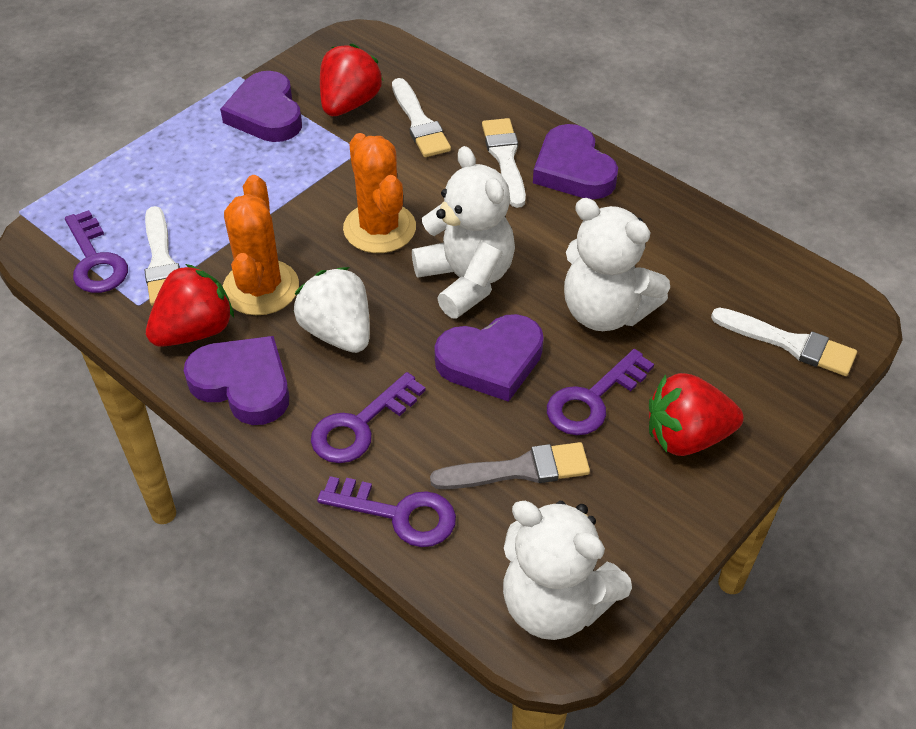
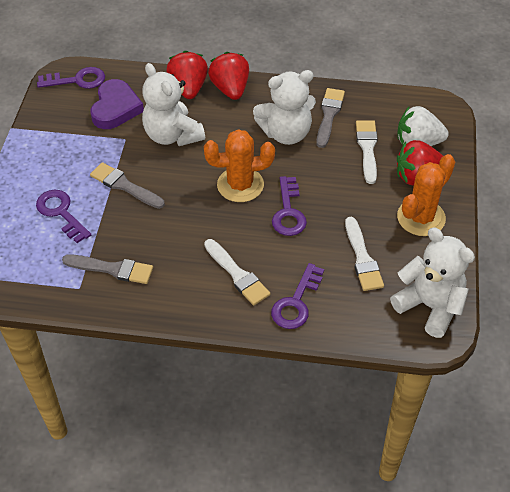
grey brush: [430,442,590,489] = 1 -> [62,254,153,284] [90,162,165,209] [316,88,345,148] = 3
purple heart: [184,336,289,425] [220,71,302,142] [434,314,544,402] [533,124,618,199] = 4 -> [90,79,144,129] = 1
white brush: [144,206,180,306] [392,78,451,157] [482,118,526,208] [711,308,857,376] = 4 -> [204,239,270,305] [345,217,384,291] [356,120,378,184] = 3

